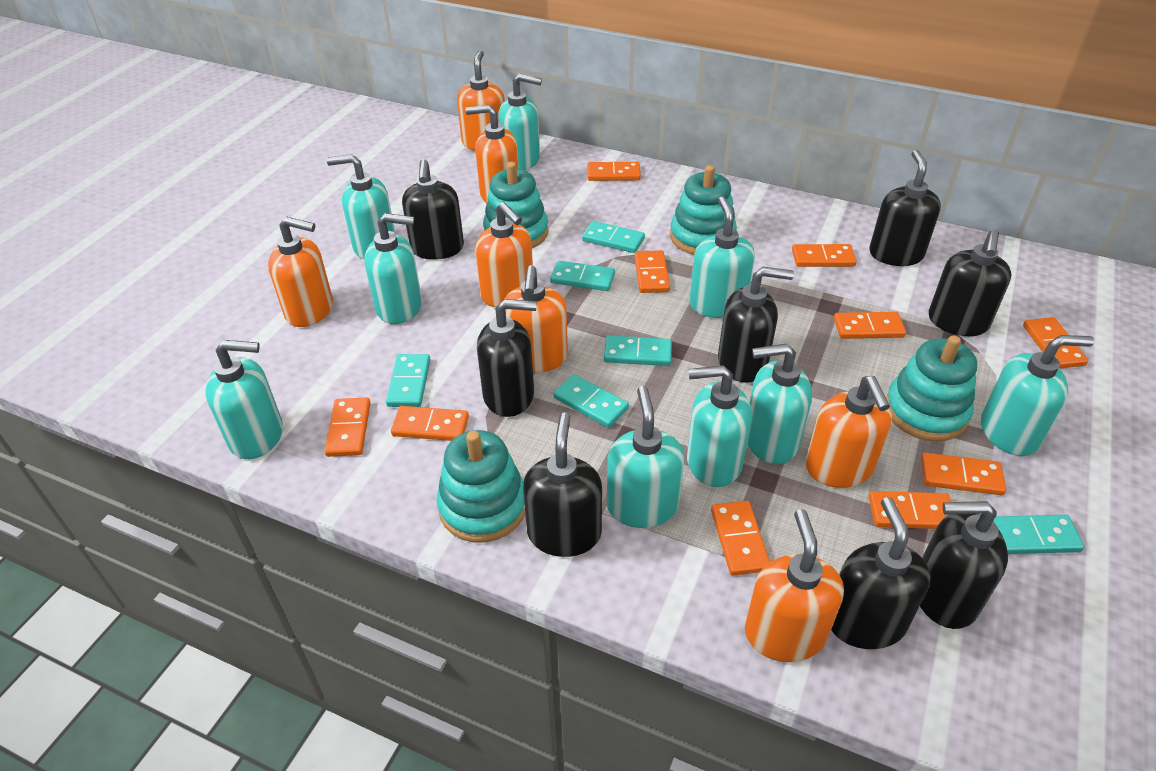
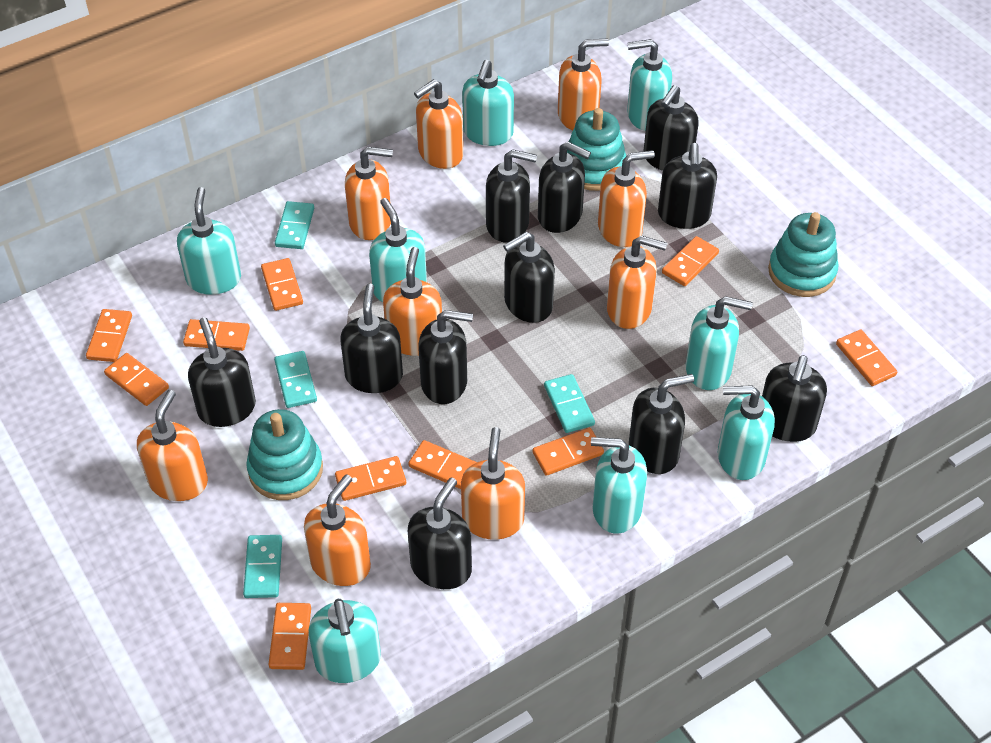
black soap dispenser: [402,159,464,260] [477,299,537,417] [523,412,602,557] [718,267,794,383] [831,497,931,649] [869,150,941,266] [920,501,1008,629] [929,229,1011,336] = 8 -> [188,317,256,427] [340,284,403,393] [408,477,472,589] [418,310,473,404] [486,149,537,242] [503,232,555,323] [538,142,591,233] [629,374,694,474] [644,85,699,171] [658,143,717,229] [762,355,827,442] = 11
orange soap dispenser: [268,217,333,327] [457,50,505,151] [465,105,519,203] [475,202,533,307] [505,265,568,372] [745,509,844,662] [806,376,892,488] = 7 -> [137,390,208,501] [304,474,371,586] [345,147,393,240] [383,247,442,356] [414,79,463,169] [461,427,525,540] [558,39,609,131] [598,150,655,247] [607,236,667,329] = 9
turquoise domino: [386,354,430,407] [550,261,615,291] [554,374,629,428] [582,221,645,253] [604,335,672,366] [993,515,1084,554] = 6 -> [243,535,282,598] [274,351,317,408] [275,201,314,249] [544,374,595,433] = 4
turquoise soap dispenser: [205,340,283,459] [327,154,395,260] [364,213,422,324] [498,73,542,170] [607,386,684,528] [687,365,752,487] [689,196,755,318] [747,343,812,464] [981,335,1094,456] = 9 -> [177,187,241,295] [309,599,381,683] [369,198,427,302] [462,60,514,146] [591,437,647,534] [627,39,672,131] [686,296,753,390] [718,385,775,480] = 8
turquoise stacking toy: [436,430,525,542] [483,162,549,249] [670,165,737,255] [886,335,977,442] = 4 -> [246,409,323,500] [567,108,626,191] [768,212,839,297] = 3

